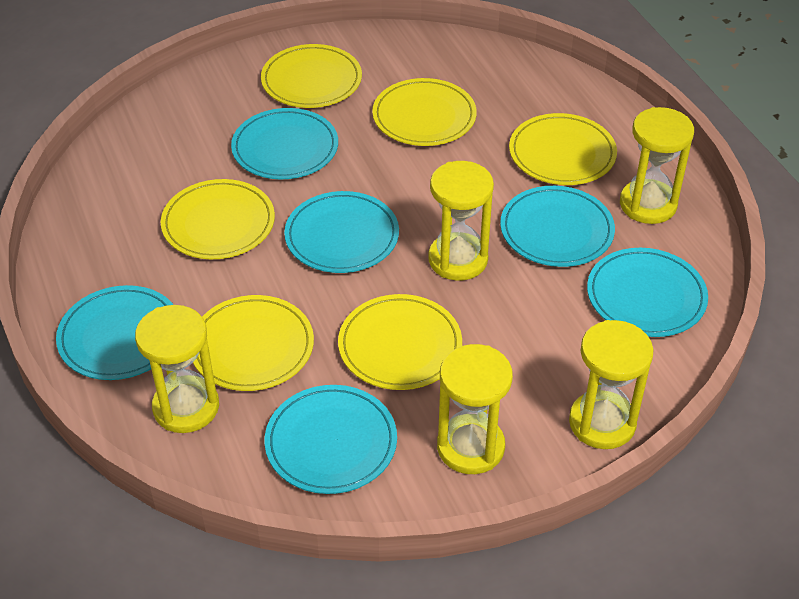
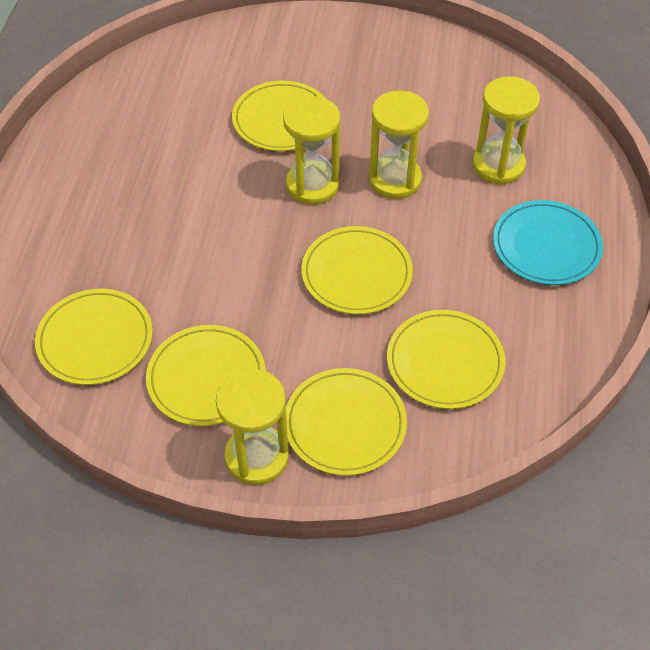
turquoise plate: [56,285,174,380] [231,108,338,179] [264,385,397,494] [284,191,399,273] [500,186,615,267] [587,248,708,337] = 6 -> [493,200,603,285] = 1
yellow hourglass: [135,305,219,433] [428,161,494,281] [437,344,513,474] [569,320,654,449] [620,107,694,224] = 5 -> [216,369,289,485] [283,96,341,205] [369,91,429,199] [472,76,540,185] = 4

